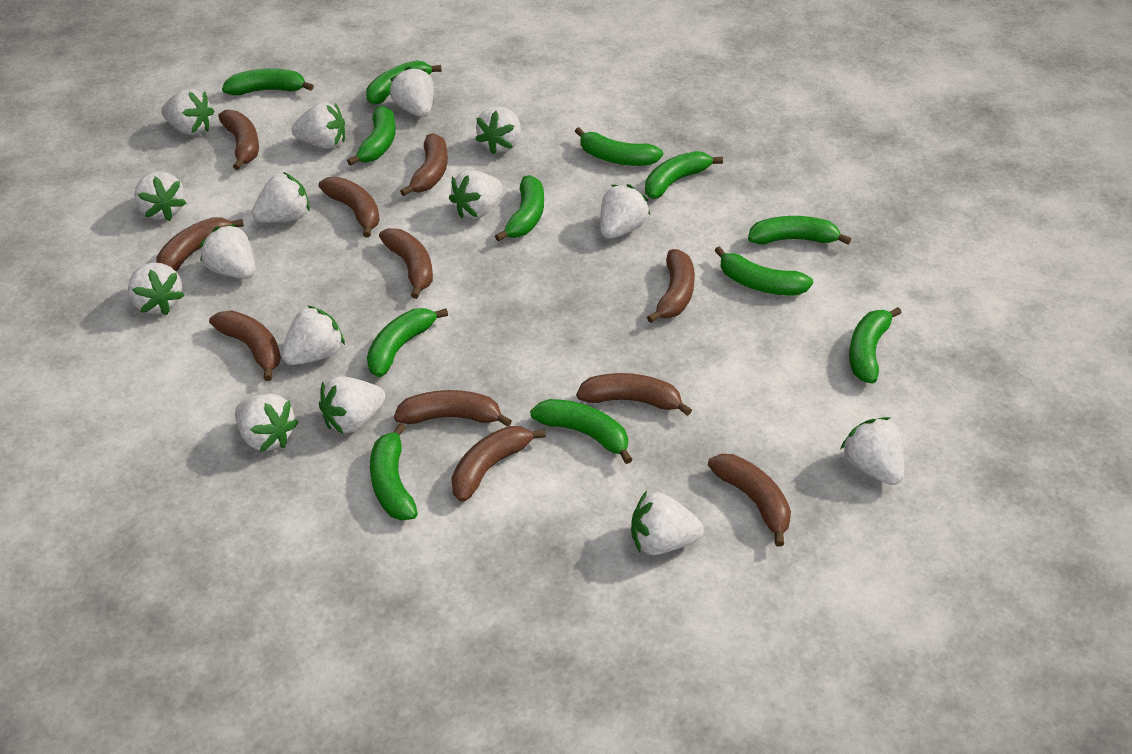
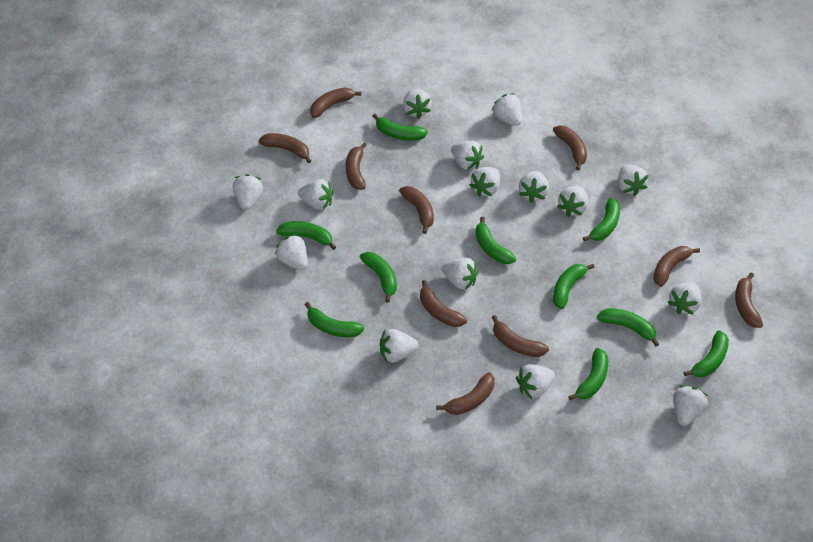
brown banana: [156,217,244,271] [209,310,281,381] [218,110,259,170] [319,177,380,237] [379,228,433,299] [394,390,512,427] [400,133,448,196] [451,426,546,502] [576,373,692,416] [647,249,695,323] [708,454,791,547] = 11 -> [259,133,311,163] [310,87,361,118] [346,142,367,190] [399,186,434,234] [420,280,467,327] [436,372,494,415] [492,315,549,357] [553,125,587,170] [653,246,700,287] [735,273,763,328] = 10
green banana: [222,68,314,95] [347,106,396,166] [366,60,441,105] [367,308,448,377] [370,423,418,520] [495,175,544,242] [530,399,633,464] [575,127,663,166] [645,151,723,199] [714,246,813,295] [748,216,851,245] [849,307,902,384] = 12 -> [276,221,336,250] [305,302,364,337] [360,252,397,303] [373,114,428,141] [475,217,516,264] [553,264,595,309] [568,348,608,401] [583,198,620,241] [597,308,659,346] [684,330,729,377] = 10

